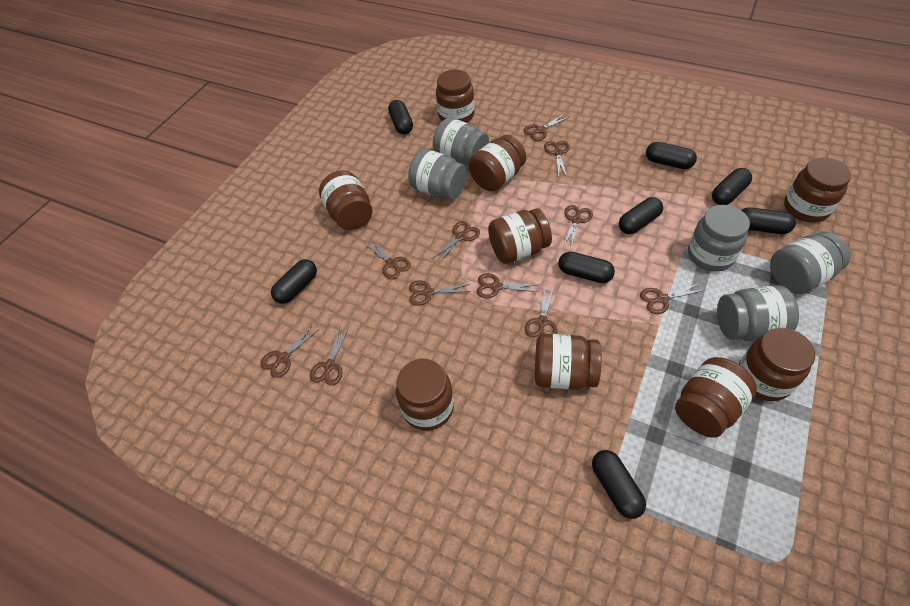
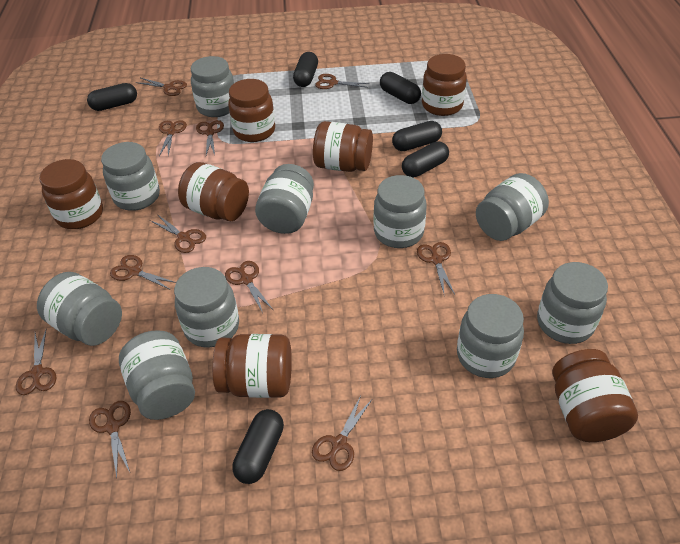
black capsule: [271,259,317,304] [388,100,413,134] [558,251,615,283] [592,450,646,519] [619,197,663,234] [646,142,697,169] [712,168,752,205] [742,207,796,234] = 8 -> [87,83,137,111] [232,409,284,484] [293,52,318,87] [380,72,421,104] [392,121,442,151] [402,141,449,177] = 6
brown jar: [319,171,372,230] [396,359,454,431] [436,69,475,123] [469,135,526,191] [488,208,552,264] [535,334,601,389] [675,357,757,438] [739,328,815,401] [784,157,851,223] = 9 -> [39,159,103,229] [178,162,249,221] [212,334,292,398] [228,79,275,142] [313,121,373,172] [422,54,467,116] [552,349,638,442] = 7
grey jar: [408,149,467,200] [433,118,489,166] [688,205,750,272] [717,285,799,341] [770,232,850,294] = 5 -> [37,272,122,346] [101,142,160,211] [119,330,195,420] [174,267,239,348] [191,56,234,117] [255,164,314,234] [373,175,427,248] [457,294,524,378] [476,173,549,241] [537,262,608,344] = 10

